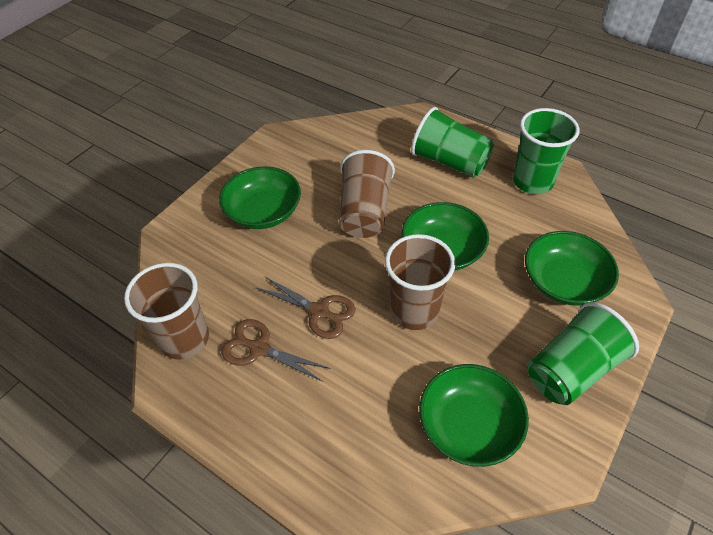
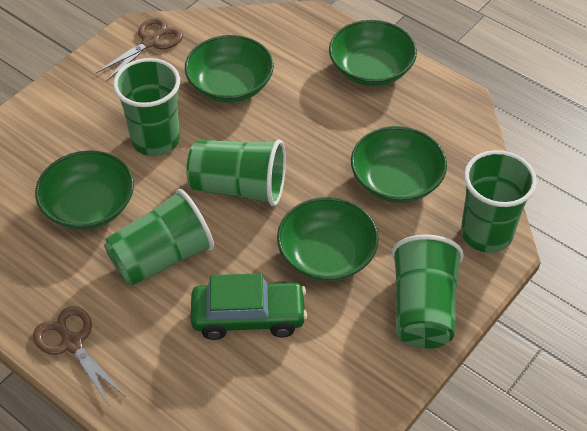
brown cup: [124,263,209,359] [339,150,395,238] [385,234,455,330] = 3 -> none = 0
green bowl: [219,166,301,229] [402,202,489,271] [419,364,529,467] [525,231,619,305] = 4 -> [35,150,134,230] [185,35,274,103] [277,197,379,282] [329,20,417,86] [351,126,447,203] = 5
green car: none = 0 -> [191,273,307,340] = 1
green cup: [411,107,494,178] [513,108,579,194] [528,302,639,405] = 3 -> [104,189,214,286] [113,58,180,156] [186,139,286,206] [392,235,464,349] [461,150,537,253] = 5

